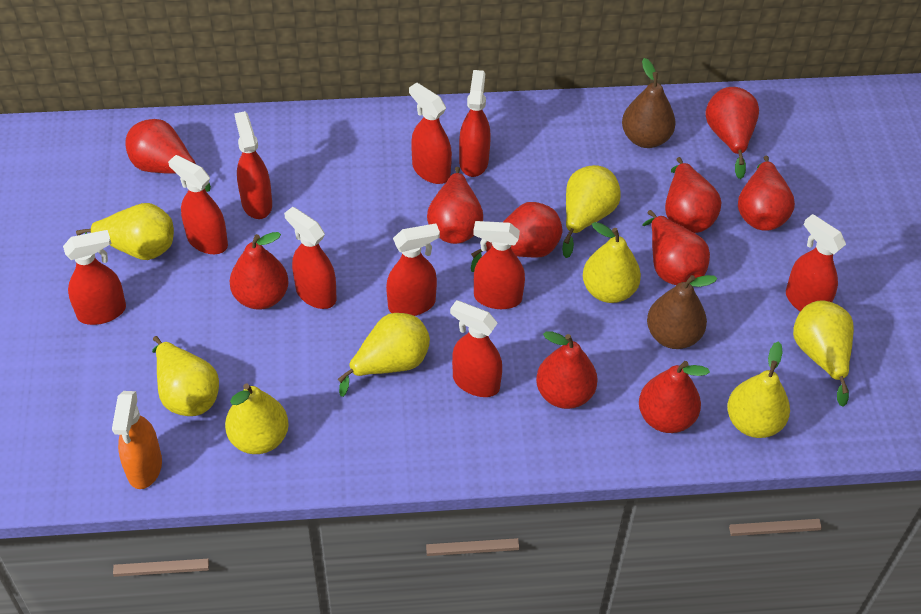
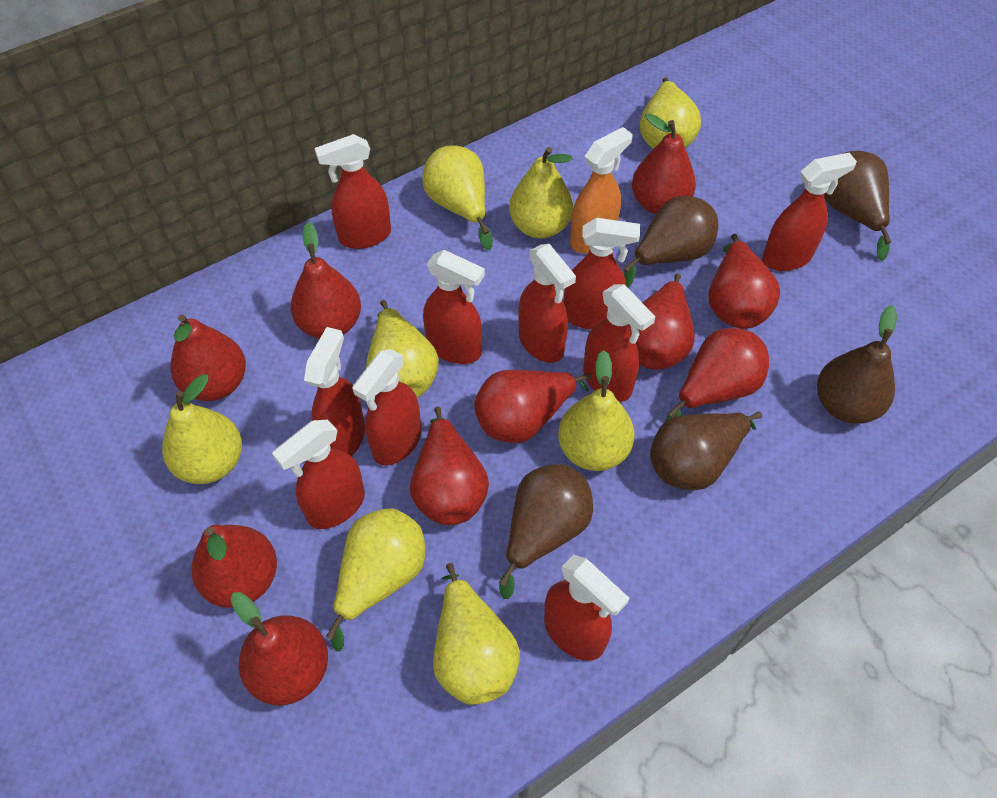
brown pear: [622,58,676,148] [647,275,717,349] = 2 -> [499,464,593,599] [623,196,719,288] [650,411,762,490] [817,305,897,424] [824,151,891,261] = 5

